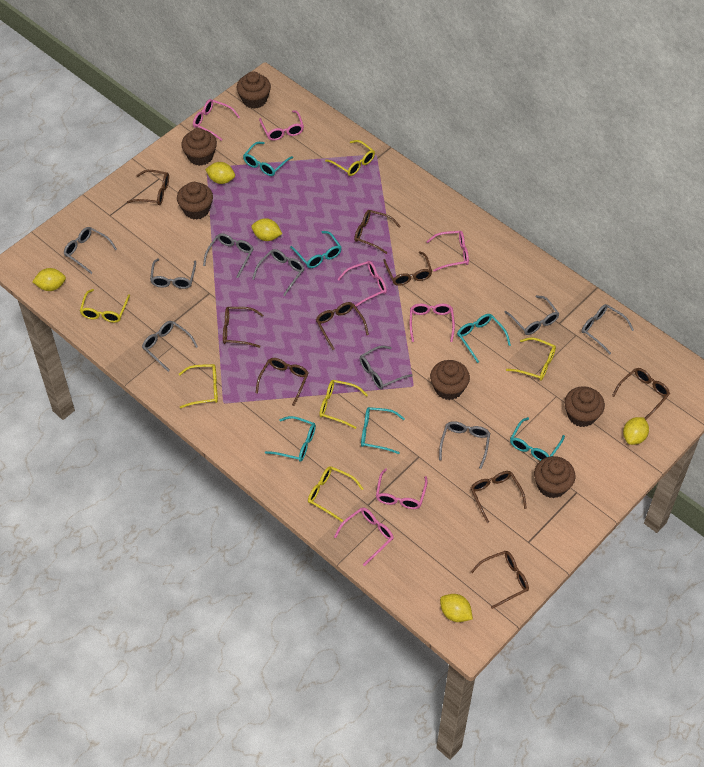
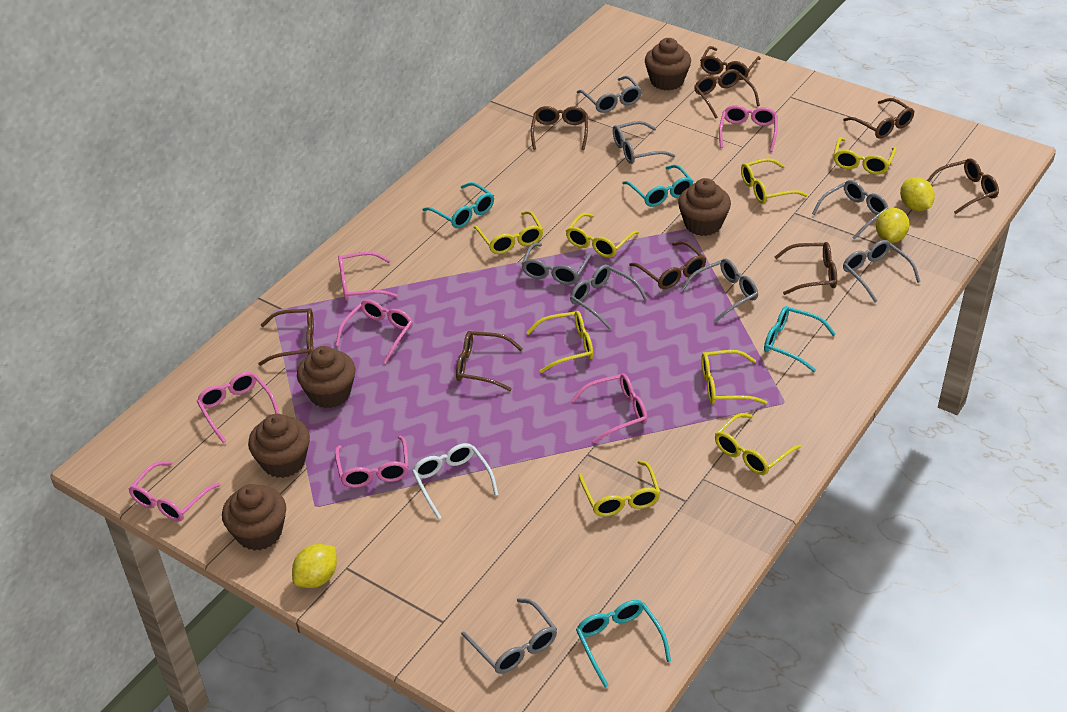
brown cupcake: [177,182,213,220] [181,128,217,166] [237,71,271,109] [430,360,470,400] [534,456,576,498] [565,386,605,427] = 6 -> [222,484,286,551] [248,414,310,478] [297,346,355,408] [645,38,691,91] [678,178,731,236] = 5
grey glasses: [63,227,117,274] [142,321,198,372] [150,258,196,289] [203,233,254,278] [252,249,305,296] [359,345,413,389] [439,421,490,469] [505,295,559,335] [582,304,634,354] = 9 -> [461,598,557,674] [522,243,592,285] [570,264,648,330] [577,76,642,113] [613,121,675,164] [681,259,758,323] [812,180,889,239] [843,240,921,302] = 8
turquoise glasses: [243,142,293,176] [265,416,316,462] [290,231,342,268] [361,407,405,454] [457,314,511,363] [510,417,565,461] = 6 -> [422,182,494,228] [576,600,671,688] [622,164,694,207] [764,306,836,372] = 4
white glasses: none = 0 -> [412,443,498,519] = 1
yellow glasses: [80,289,130,323] [179,364,218,408] [308,466,363,522] [319,380,368,429] [325,140,375,176] [506,338,556,381] = 6 -> [473,211,543,254] [526,311,593,373] [566,213,639,258] [578,460,661,517] [701,350,768,405] [715,413,801,475] [741,158,808,204] [834,137,897,175] = 8
yellow lemon: [32,268,66,291] [205,162,235,184] [251,218,282,241] [440,594,473,622] [623,417,649,445] = 5 -> [292,544,337,588] [876,208,910,243] [900,177,935,211] = 3

